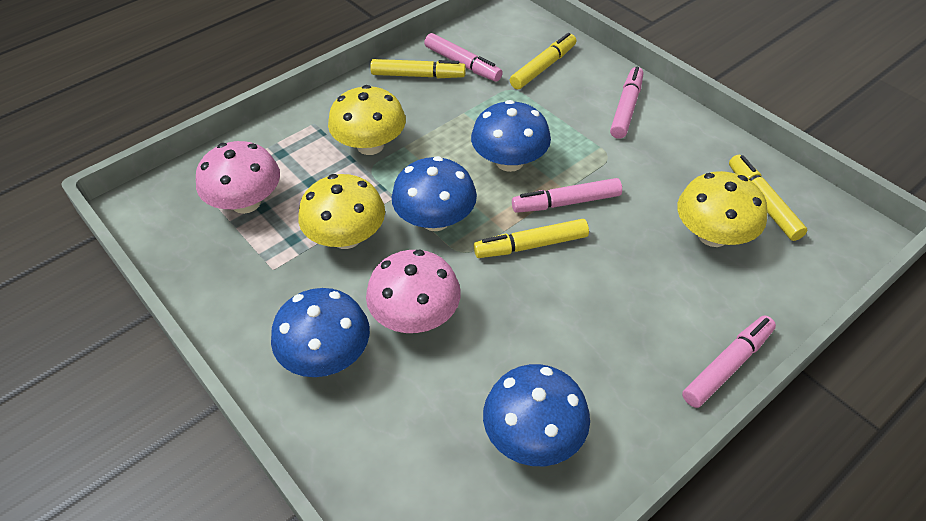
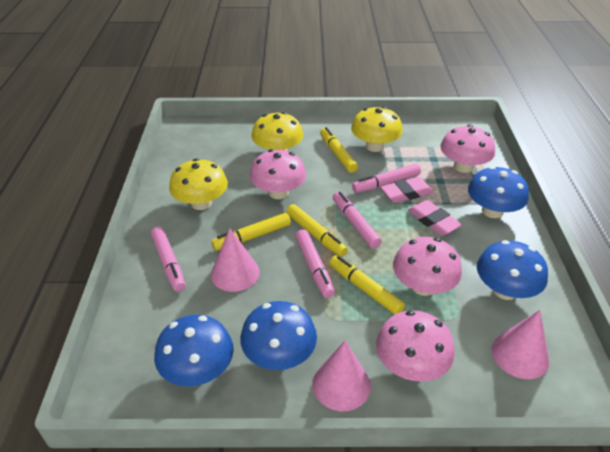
pink cone: none = 0 -> [211,228,260,292] [313,341,371,411] [492,310,549,379] = 3
pink eraser: none = 0 -> [381,177,433,203] [408,200,462,236] = 2
pink mushroom: [196,141,280,214] [366,250,461,333] = 2 -> [250,149,306,199] [376,310,455,382] [393,237,462,296] [440,125,495,173] = 4

